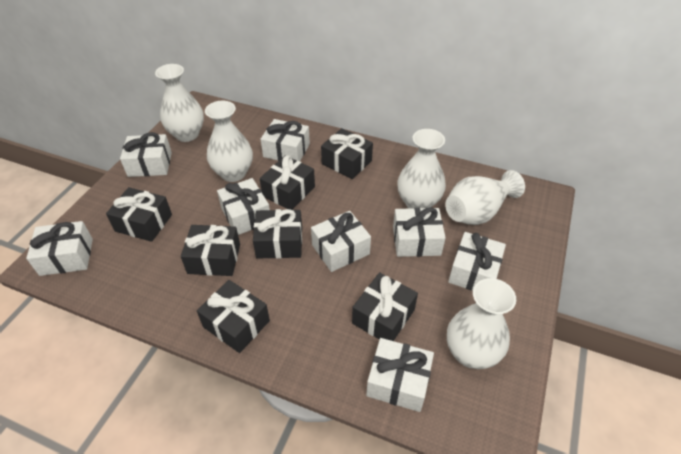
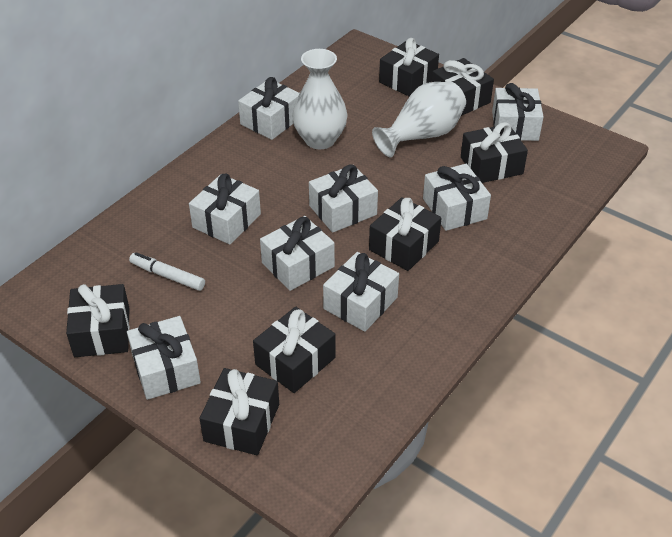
white marker: none = 0 -> [129,252,205,291] = 1
white vase: [155,64,204,142] [205,101,253,182] [397,129,446,209] [445,170,525,225] [447,278,516,369] = 5 -> [292,49,347,149] [372,82,466,157] = 2

